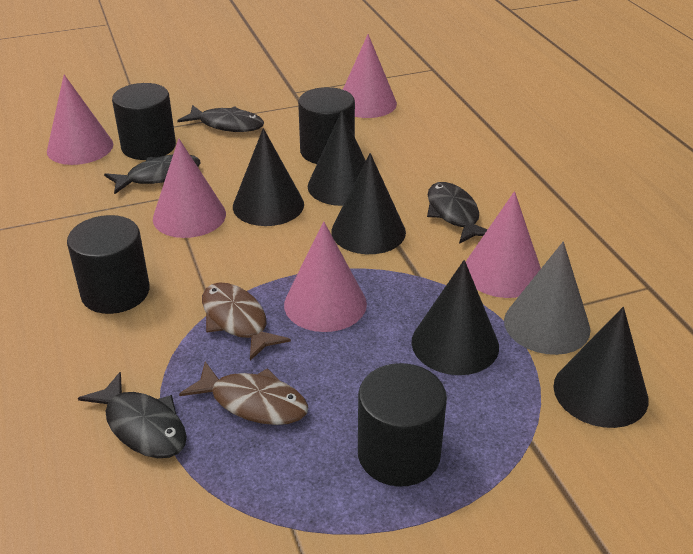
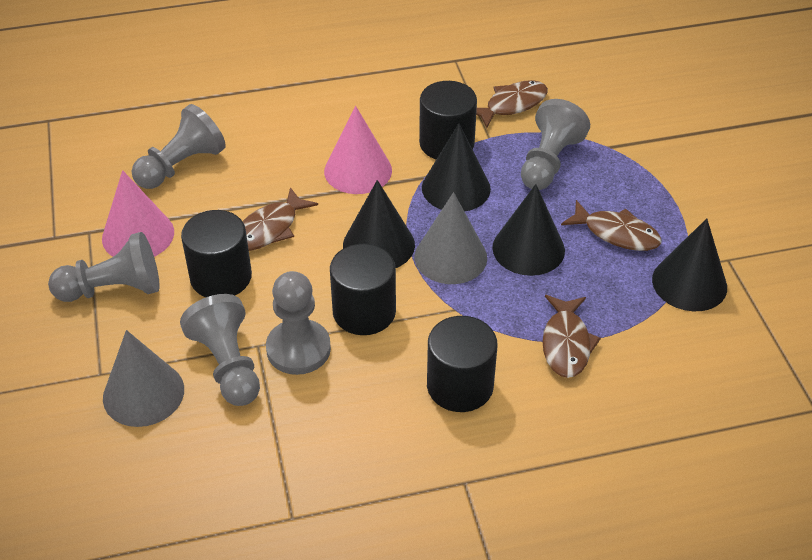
black cone: [233,128,304,226] [308,111,366,206] [331,153,406,254] [411,260,499,375] [553,307,648,428] = 5 -> [343,180,415,268] [422,123,491,212] [492,184,565,276] [652,218,727,311] = 4
black fish: [78,372,187,458] [104,155,201,194] [177,105,264,132] [427,182,488,244] = 4 -> none = 0
brown fish: [179,362,308,425] [202,282,291,361] = 2 -> [242,187,318,251] [476,80,548,128] [542,295,601,378] [561,200,662,251] = 4
grey cone: [504,242,591,355] = 1 -> [103,330,184,427] [415,192,487,284] = 2
grey pawn: none = 0 -> [48,232,160,302] [132,104,226,189] [180,294,260,406] [266,271,331,375] [521,99,590,190] = 5
pink cone: [47,75,113,165] [153,138,226,238] [284,221,367,332] [343,34,397,118] [466,191,541,298] = 5 -> [102,170,174,257] [324,106,392,194] = 2

